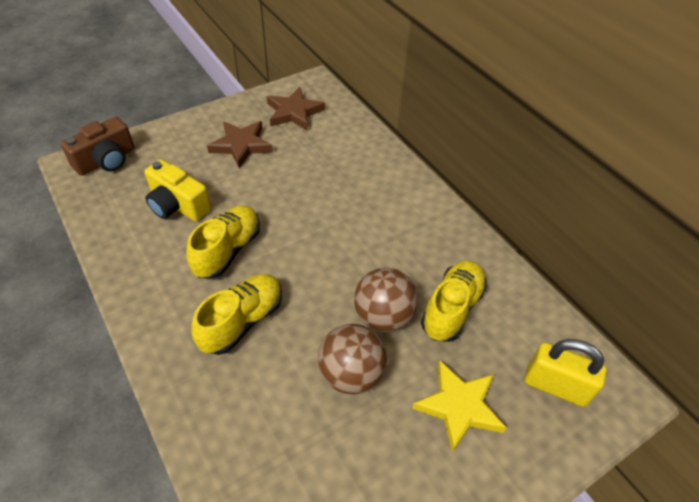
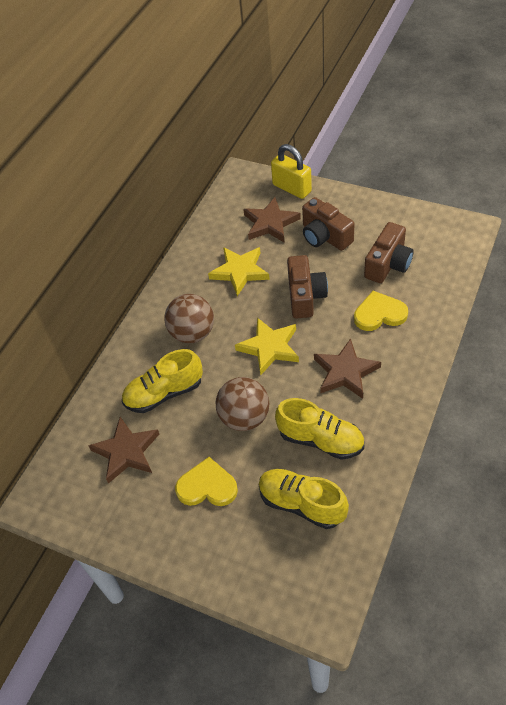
brown camera: [60,117,135,176] = 1 -> [287,255,328,318] [302,197,354,251] [364,222,414,283] = 3
brown star: [207,121,273,168] [267,87,325,131] = 2 -> [88,417,159,484] [243,197,301,242] [314,339,381,399] = 3
yellow camera: [144,159,211,221] = 1 -> none = 0
yellow heart: none = 0 -> [175,457,238,506] [354,291,408,331] = 2
yellow star: [412,361,506,452] = 1 -> [208,247,270,296] [235,318,299,375] = 2

